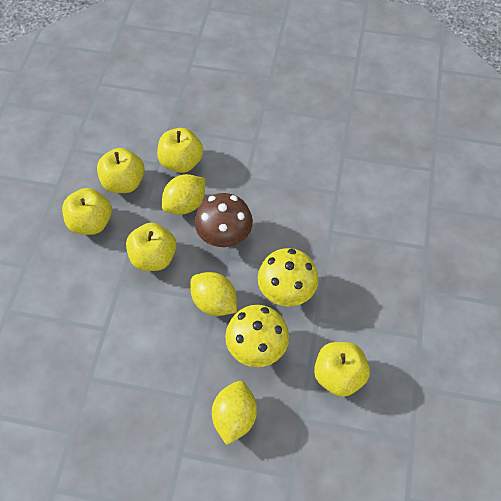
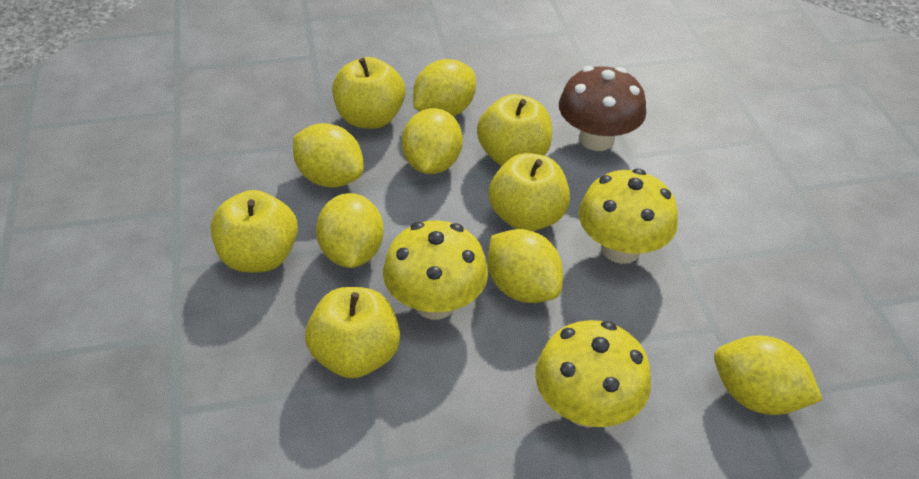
yellow lemon: [162,174,205,215] [190,272,237,316] [212,381,257,445] = 3 -> [293,123,364,187] [316,193,384,268] [402,108,463,174] [413,59,476,116] [488,229,563,303] [714,335,823,415] = 6
yellow mushroom: [225,305,289,367] [258,248,319,306] = 2 -> [383,221,488,319] [535,320,651,427] [579,169,678,264] = 3

